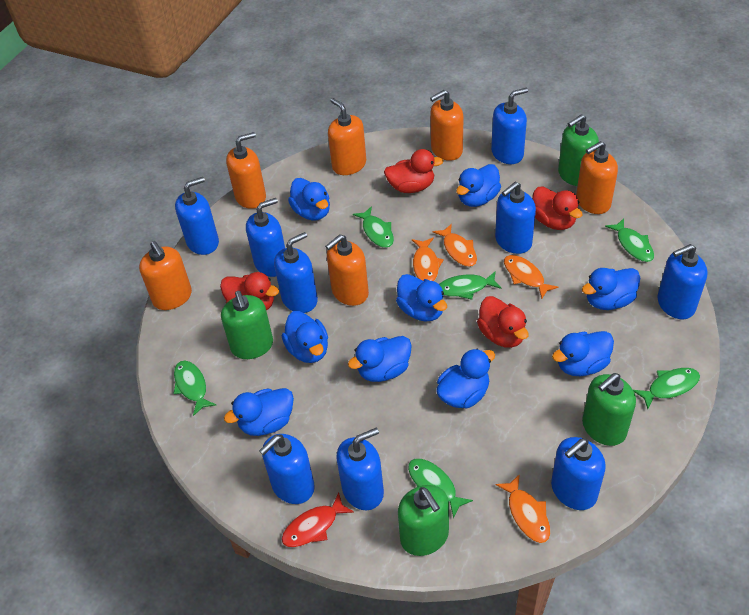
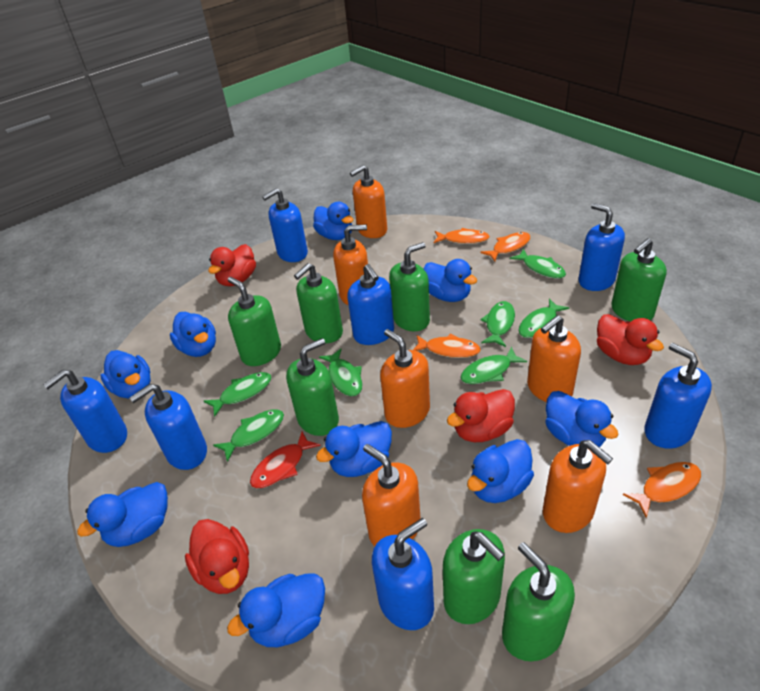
blue soap dispenser: [175,177,219,255] [246,198,285,277] [259,434,315,504] [274,232,318,313] [337,428,384,510] [491,88,528,164] [495,182,536,254] [551,437,606,510] [657,244,708,319] = 9 -> [43,370,127,453] [129,384,207,470] [262,188,308,262] [347,264,394,345] [372,518,434,630] [579,203,625,291] [644,343,712,449] = 7
green fish: [173,361,216,416] [353,206,394,248] [408,459,473,519] [439,271,501,300] [605,218,654,262] [633,368,700,409] = 6 -> [204,372,272,417] [213,410,284,462] [319,349,362,397] [460,346,527,384] [481,301,515,347] [510,249,566,279] [518,299,569,338] = 7
green soap dispenser: [221,291,273,359] [398,485,449,556] [558,114,599,186] [582,373,636,446] = 4 -> [228,277,281,366] [286,338,339,436] [294,263,343,343] [389,242,430,331] [443,529,505,624] [502,542,575,661] [611,238,667,322] = 7

